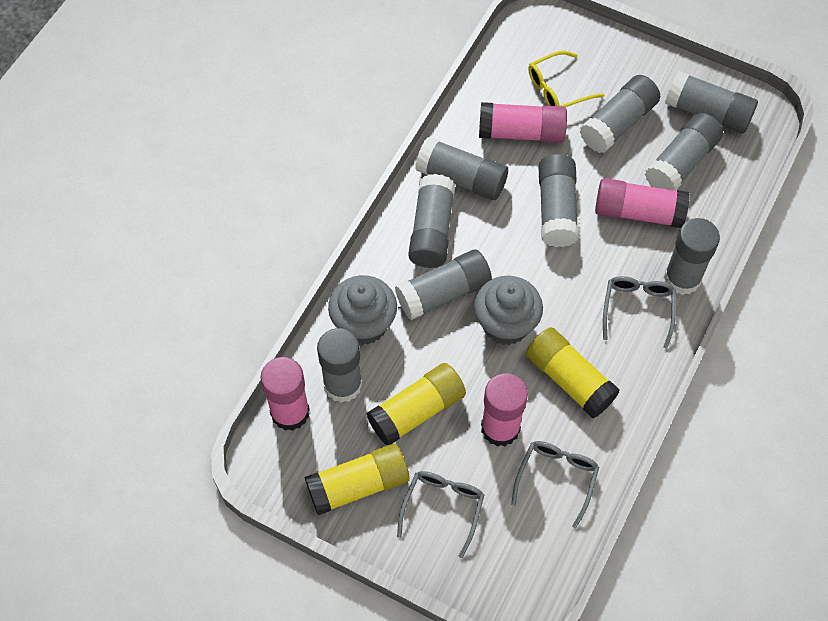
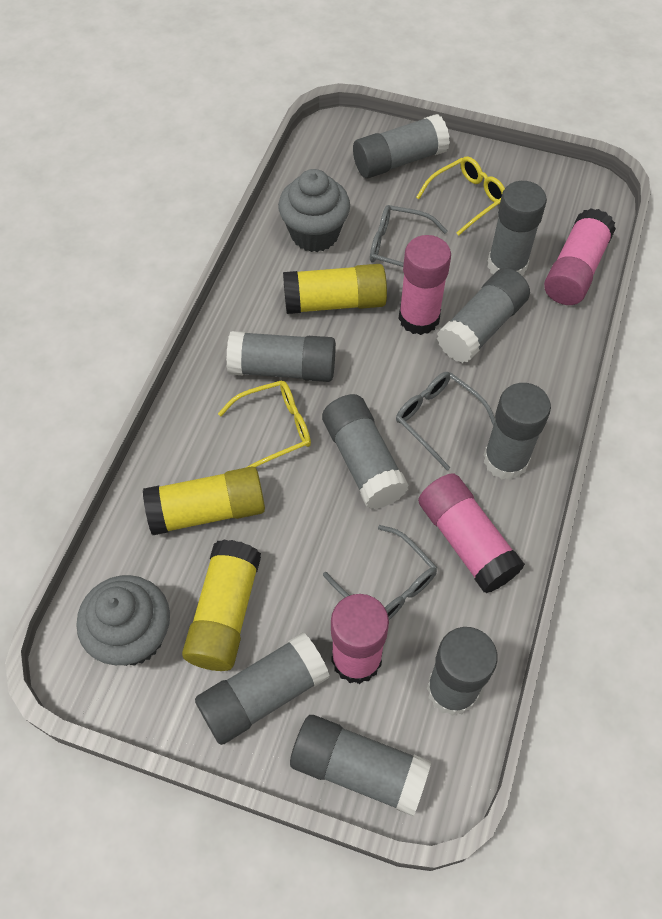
yellow glasses: [528,51,604,107] = 1 -> [218,380,311,468] [416,156,505,236] = 2

